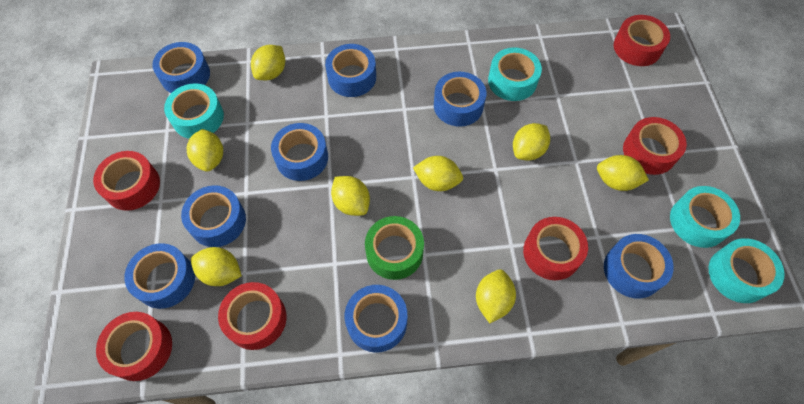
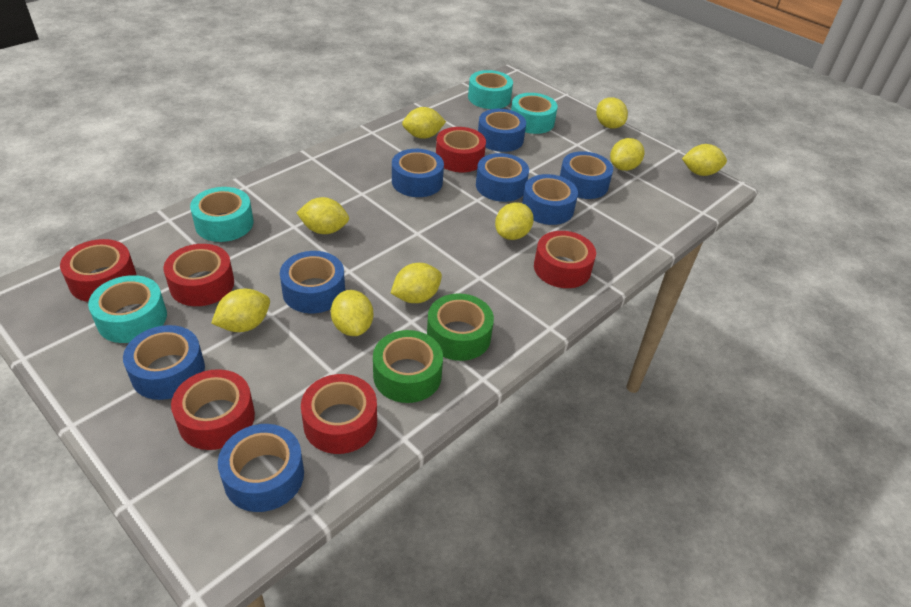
green tape: [365,216,424,280] = 1 -> [373,330,443,403] [427,293,494,361] = 2
yellow lemon: [187,129,223,172] [191,247,242,286] [251,45,285,80] [331,176,370,216] [413,156,463,191] [476,269,516,323] [513,123,550,161] [597,155,649,191] = 8 -> [211,288,270,332] [297,197,349,234] [331,290,373,336] [391,263,442,303] [402,107,446,139] [495,202,534,240] [596,97,628,129] [610,138,644,171] [682,144,727,176] = 9

